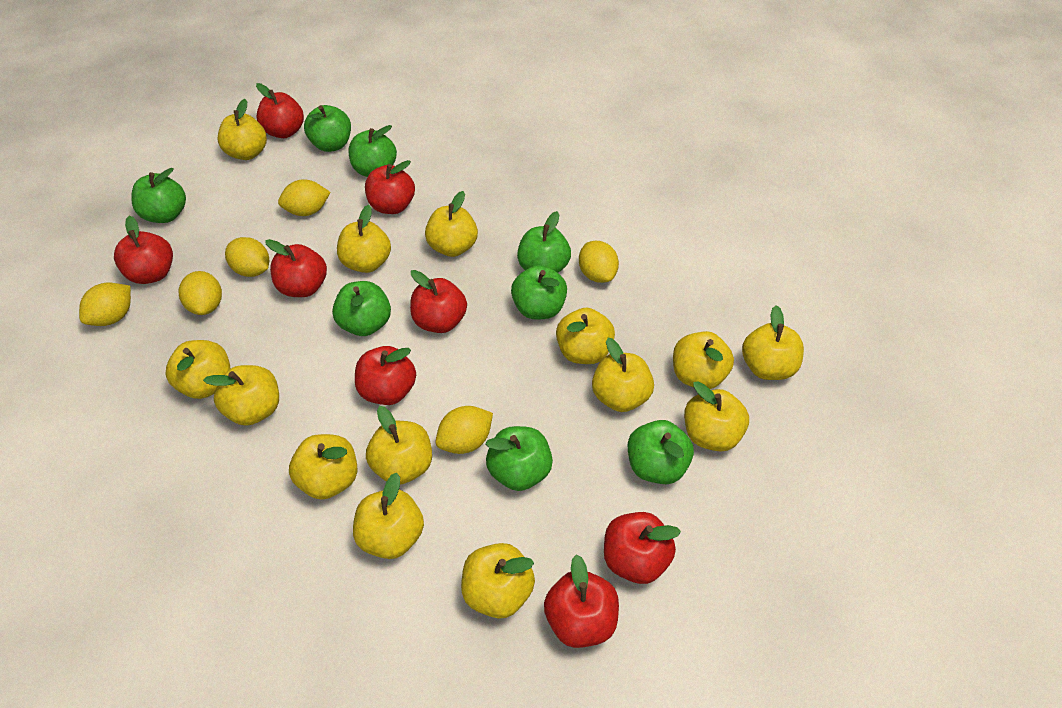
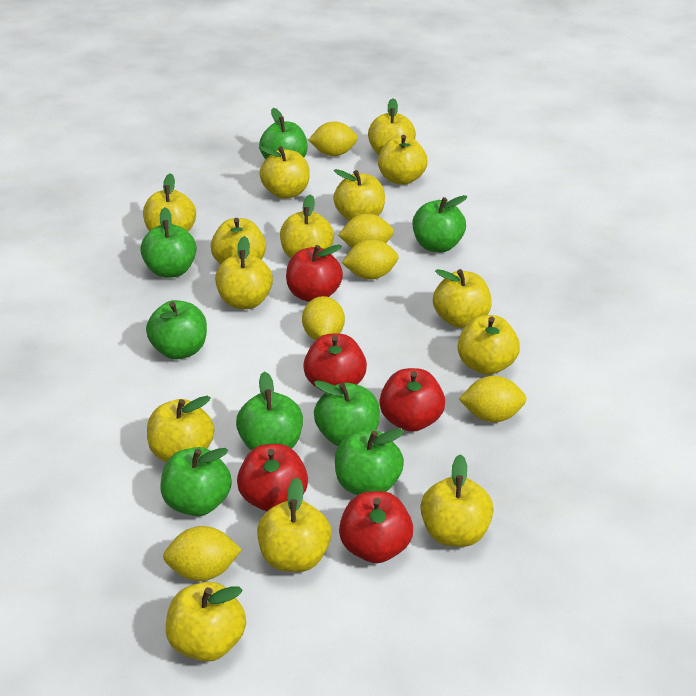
red apple: [114,216,173,284] [256,83,304,138] [265,239,327,297] [355,346,416,405] [365,160,415,214] [410,270,467,333] [544,554,619,648] [604,512,681,584] = 8 -> [237,444,308,511] [286,244,343,302] [303,334,367,389] [339,491,413,563] [379,368,445,432] = 5

